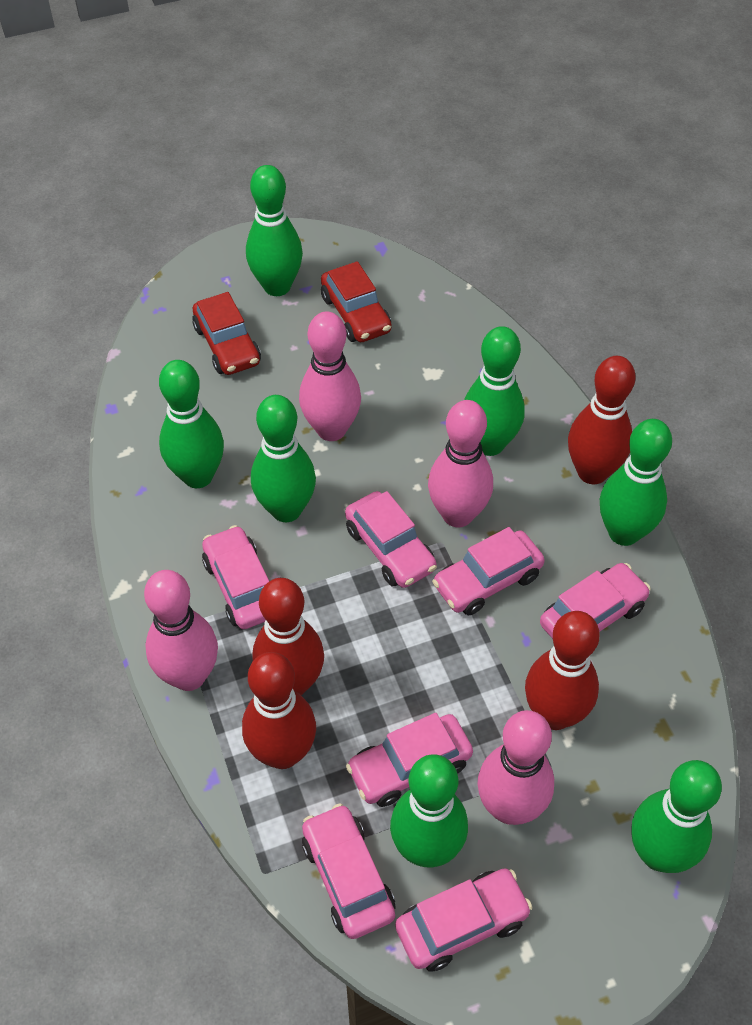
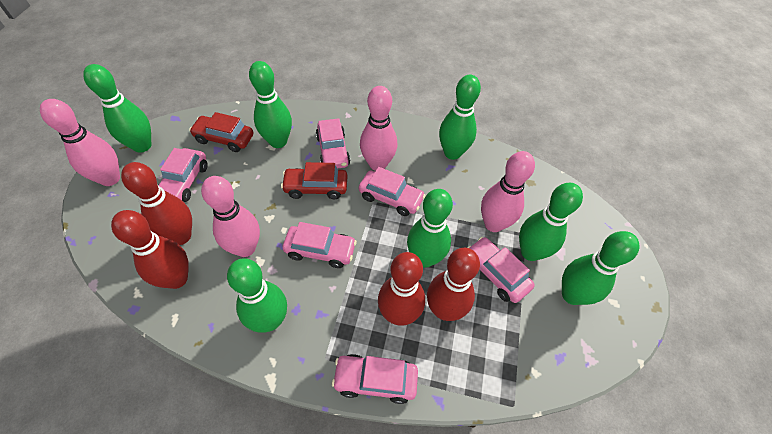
pink car: [202,525,269,629] [302,803,395,939] [345,491,437,588] [346,713,473,807] [395,868,532,972] [432,527,545,616] [540,563,651,639] = 7 -> [158,148,208,202] [283,222,357,268] [316,118,350,168] [332,354,418,404] [359,167,426,216] [467,237,535,303] = 6

